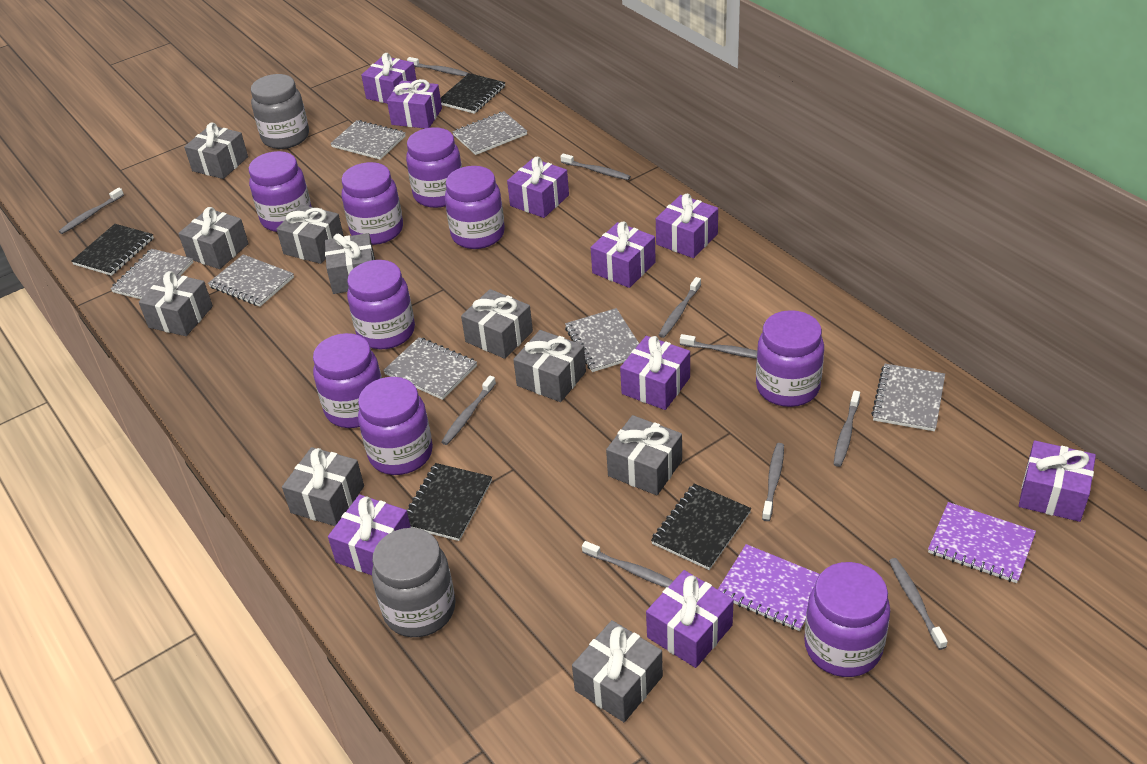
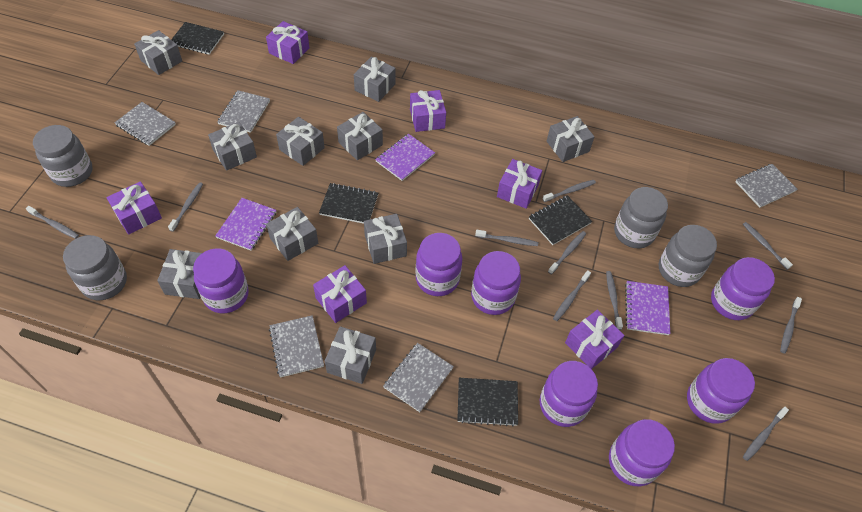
grey jar: [251,74,309,149] [372,528,455,637] = 2 -> [33,125,93,187] [63,235,127,300] [614,187,668,248] [659,225,717,287] = 4
grey notebook: [110,249,194,299] [208,254,294,307] [330,120,406,160] [383,337,477,400] [453,111,527,155] [565,308,639,372] [871,364,945,431] = 7 -> [115,102,176,146] [217,90,270,133] [269,315,324,378] [383,343,454,412] [735,164,798,208] = 5
purple gift: [328,494,411,575] [361,53,417,104] [387,79,442,129] [507,157,569,218] [591,222,656,288] [620,336,690,410] [646,570,734,668] [656,194,718,258] [1019,440,1096,522] = 9 -> [106,181,162,235] [266,21,309,64] [313,265,367,323] [410,90,446,132] [497,159,542,209] [565,310,625,369] = 6
purple jar: [249,151,312,232] [313,333,382,428] [342,162,403,245] [347,260,415,349] [358,377,433,475] [406,127,462,208] [445,166,505,249] [756,310,824,407] [804,562,890,677] = 9 -> [193,249,249,313] [415,233,463,296] [471,251,521,315] [540,361,598,427] [609,419,675,486] [687,358,755,424] [711,257,775,320] = 7
purple notebook: [718,544,820,631] [928,502,1036,583] = 2 -> [215,198,276,251] [375,134,435,181] [625,281,670,335] = 3

